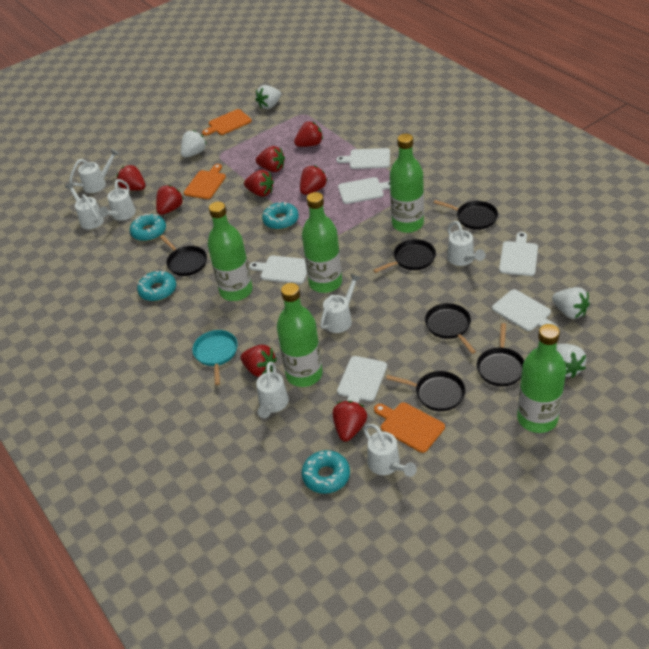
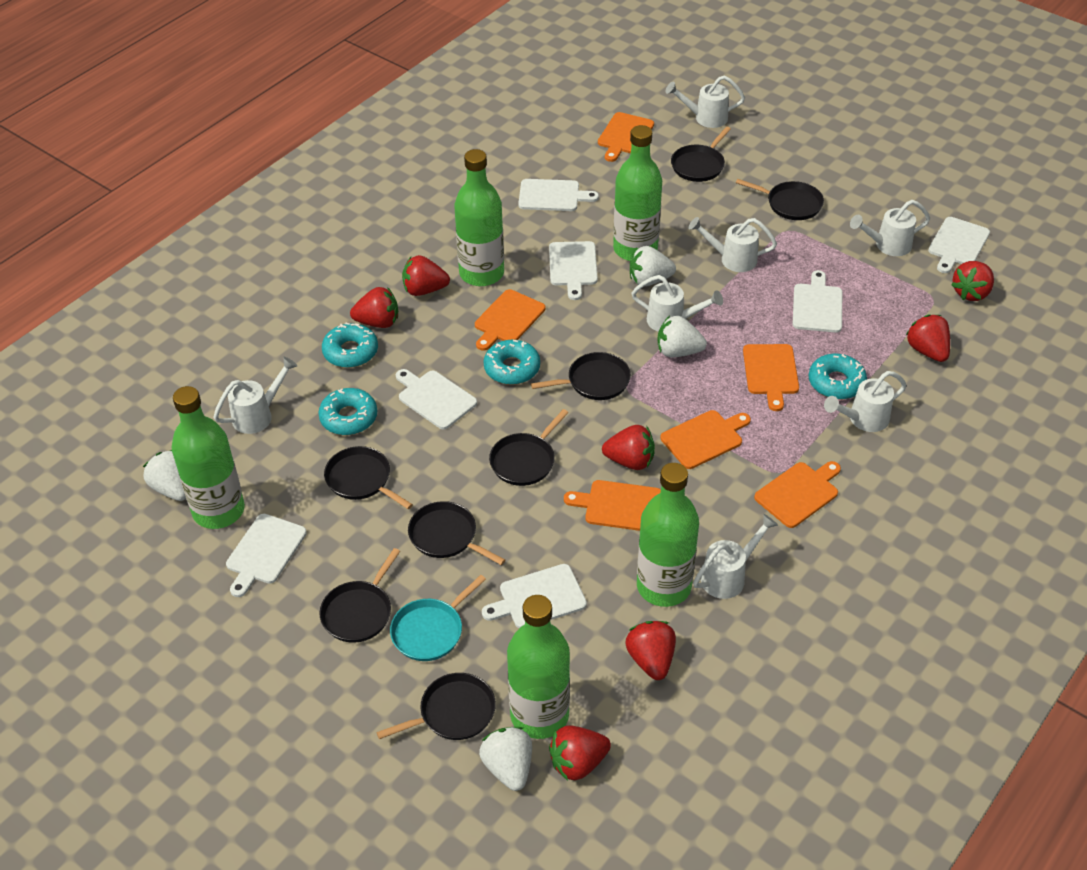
black pan: [159,235,207,276] [373,239,436,273] [386,371,466,411] [425,303,476,354] [434,200,498,230] [477,323,524,386] = 6 -> [320,548,400,643] [324,446,413,509] [376,673,496,740] [408,501,505,565] [489,409,569,486] [531,352,631,400] [671,126,731,182] [736,179,824,220] = 8
orange cutting board: [184,164,226,199] [202,109,252,136] [374,402,445,453] = 3 -> [475,289,545,351] [564,480,661,531] [598,112,654,162] [660,410,751,469] [743,344,799,411] [754,461,841,528] = 6
red strawberry: [117,165,145,191] [156,185,184,215] [240,345,277,377] [244,170,274,197] [256,146,285,172] [294,121,323,147] [300,165,327,195] [333,401,367,442] = 8 -> [350,287,398,328] [402,255,450,296] [549,725,611,781] [602,425,655,470] [625,621,676,680] [906,314,950,362] [951,261,994,301] = 7
white cutting board: [249,256,307,284] [336,148,390,169] [337,356,387,403] [338,177,390,204] [492,289,557,331] [499,232,538,276] = 6 -> [226,514,307,597] [396,369,477,429] [482,564,587,628] [518,179,599,211] [549,241,598,300] [793,270,842,333] [928,217,990,273] = 7

